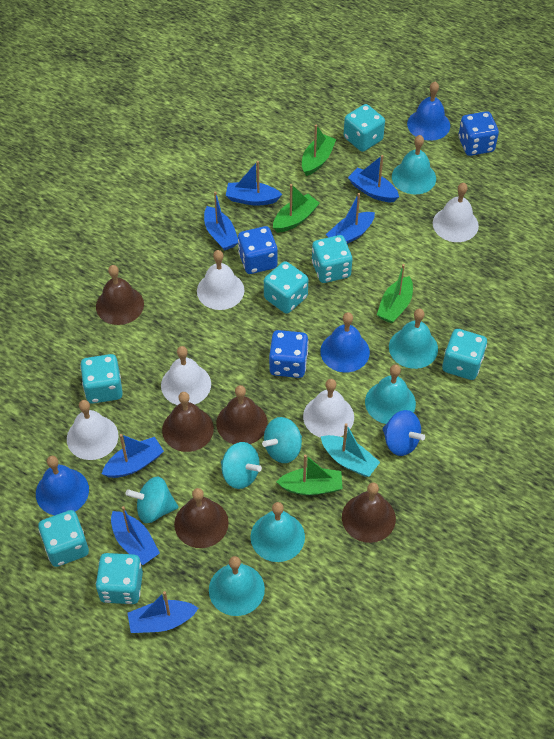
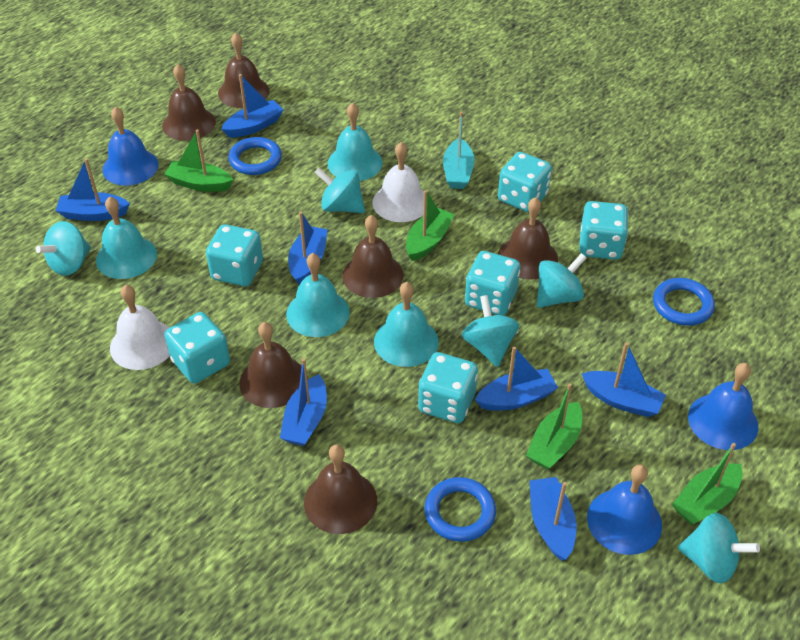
blue dice: [238,226,277,274] [269,330,309,378] [458,111,499,156] = 3 -> none = 0
blue ring: none = 0 -> [228,137,282,175] [424,477,496,542] [653,278,715,326] = 3
blue spinning top: [382,410,425,456] = 1 -> none = 0
brown bell: [96,265,144,325] [162,392,214,452] [174,488,229,548] [216,385,268,444] [342,483,396,543] = 5 -> [162,64,216,141] [218,33,270,108] [240,322,302,408] [304,444,377,534] [342,215,404,298] [498,197,558,280] = 6
turquoise bell: [209,556,265,616] [250,502,305,562] [365,364,416,424] [389,309,438,369] [392,135,436,194] = 5 -> [96,197,157,279] [286,253,350,337] [327,103,383,181] [374,282,439,367] = 4
turquoise dice: [38,510,89,567] [80,354,123,404] [96,553,143,604] [264,261,308,314] [312,235,352,283] [343,104,385,152] [442,329,487,380] = 7 -> [164,312,230,384] [206,224,263,286] [418,352,478,423] [465,251,520,316] [498,152,552,212] [579,201,628,260] = 6
turquoise spinning top: [126,477,179,523] [221,442,262,489] [262,417,302,463] = 3 -> [36,221,91,276] [315,168,365,213] [462,295,519,367] [537,253,587,308] [678,513,760,583] = 5
white bell: [67,400,118,460] [161,346,211,405] [197,250,245,310] [303,379,354,438] [433,183,479,242] = 5 -> [110,285,170,370] [373,142,424,222] = 2

